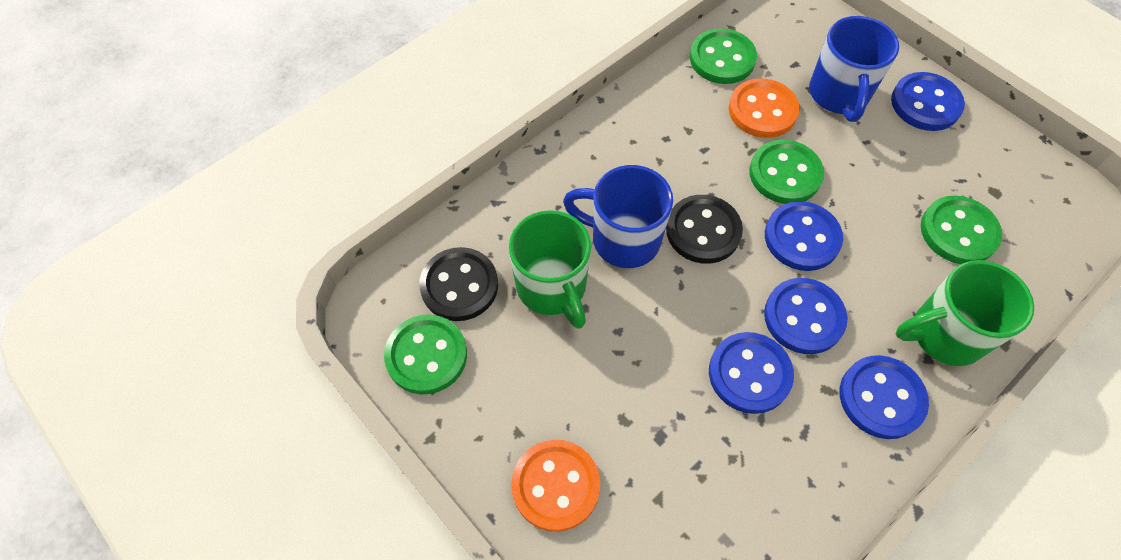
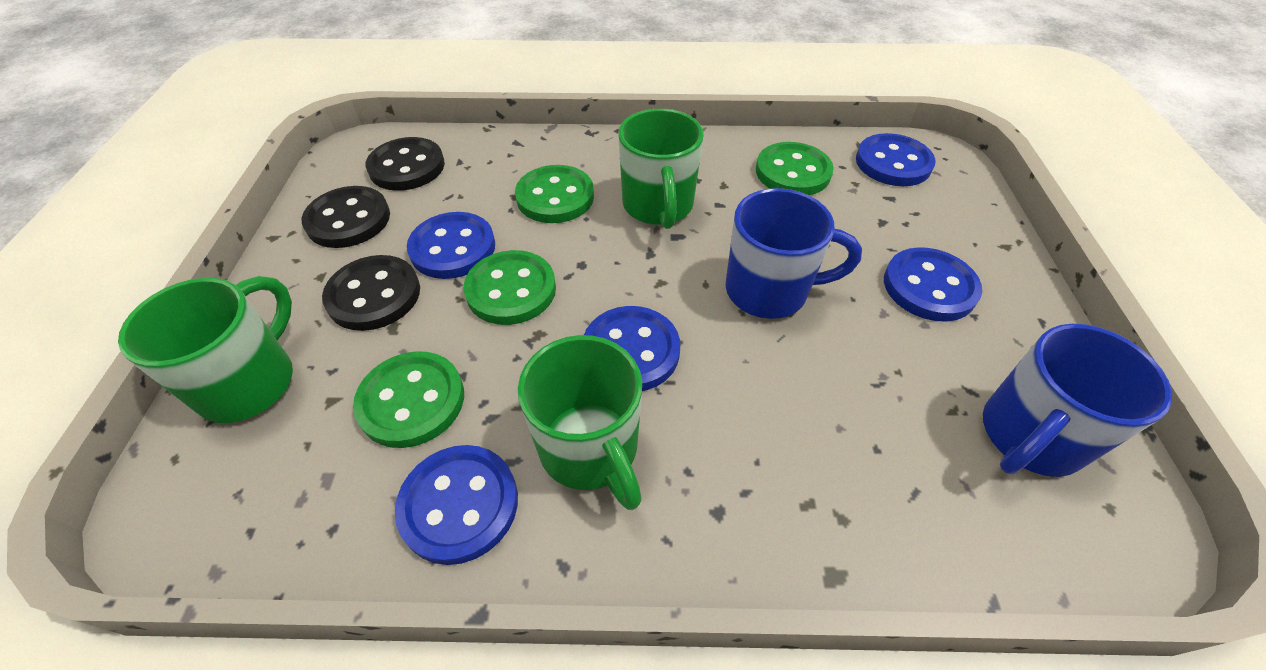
black button: [419,247,498,321] [666,195,743,264] = 2 -> [302,186,390,248] [322,255,420,331] [366,137,445,191] = 3
green mug: [509,210,591,329] [896,260,1034,366] = 2 -> [118,276,293,423] [518,335,642,510] [618,109,704,229] = 3
orange button: [511,440,600,532] [729,78,800,138] = 2 -> none = 0

